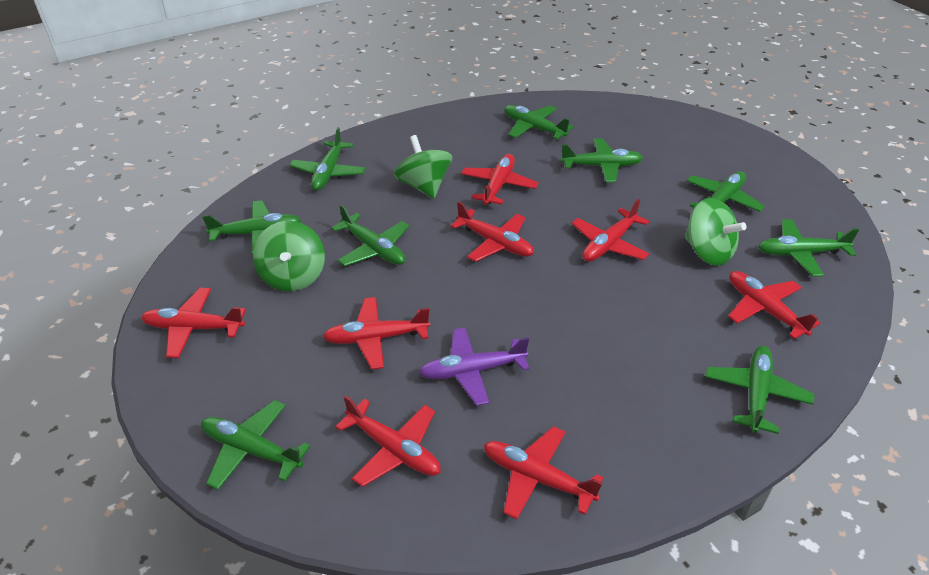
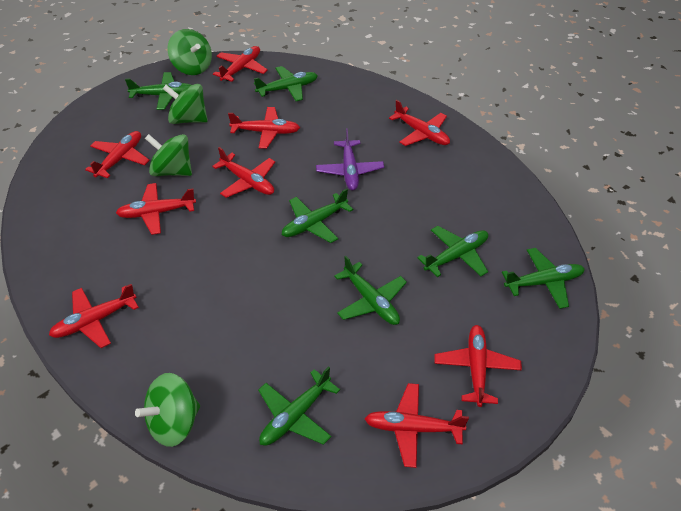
green plane: [201,400,311,490] [202,200,301,255] [289,127,366,190] [331,205,410,266] [504,105,573,139] [560,138,643,183] [686,171,765,212] [705,346,814,434] [758,219,859,277] = 9 -> [125,72,191,110] [254,66,318,101] [258,366,340,446] [282,189,354,243] [334,256,407,325] [417,226,488,277] [502,248,585,309] = 7
green spinning top: [253,221,325,291] [394,135,452,199] [684,198,746,266] = 3 -> [135,373,200,447] [145,134,192,176] [163,84,208,124] [167,29,212,75] = 4
red plane: [141,288,246,358] [323,297,430,370] [335,395,441,487] [450,201,534,262] [461,154,538,205] [484,426,603,519] [571,199,649,261] [728,271,821,339] = 8 -> [49,284,139,348] [85,131,150,178] [116,183,196,235] [212,147,275,198] [213,46,268,82] [228,107,300,149] [365,383,469,468] [389,100,450,146] [435,325,522,407] = 9

